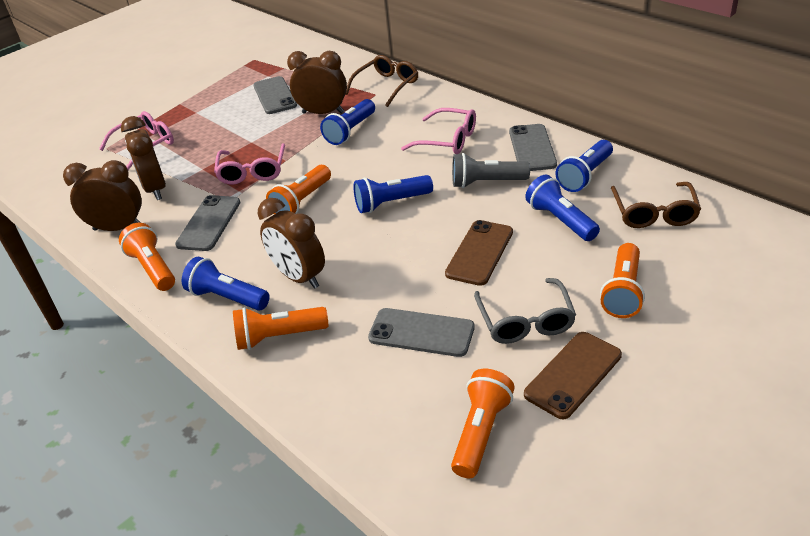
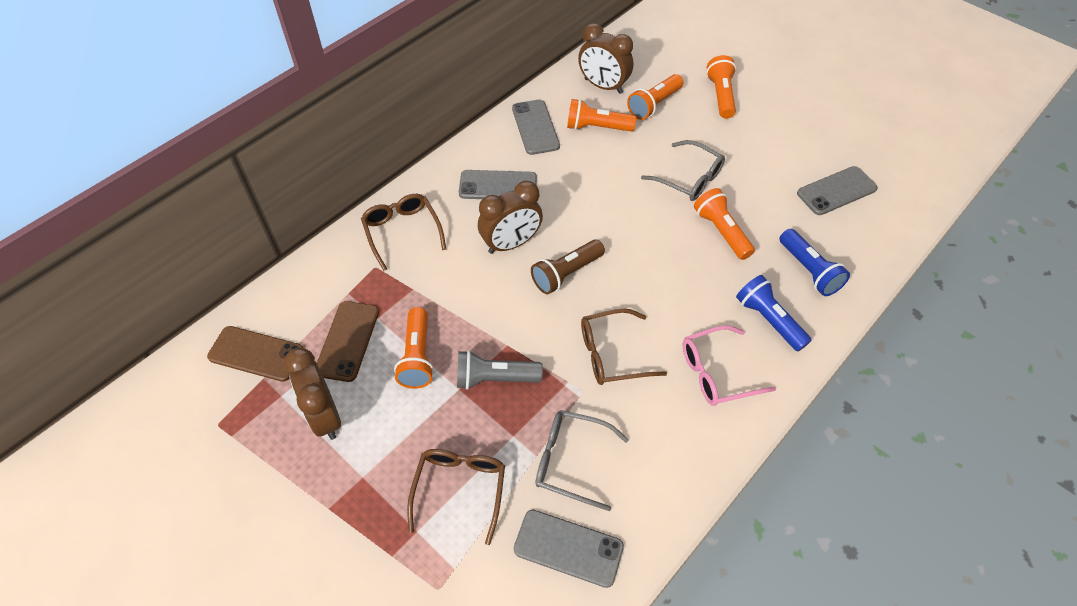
blue flashlight: [182,257,270,310] [320,99,375,145] [353,175,433,213] [525,175,600,241] [556,140,613,192] = 5 -> [736,275,812,352] [779,229,850,296] = 2
brown clock: [63,160,142,231] [121,116,166,200] [258,198,325,289] [287,51,347,114] = 4 -> [284,348,341,440] [478,181,543,254] [578,23,633,94] = 3
brown flashlight: none = 0 -> [531,239,605,294] = 1
brown glasses: [346,55,418,107] [611,182,701,228] = 2 -> [361,194,446,271] [407,449,505,545] [581,308,667,385] = 3
grey glasses: [474,278,576,344] = 1 -> [535,410,629,511] [641,140,725,201] = 2
pink glasses: [99,111,174,170] [214,143,285,184] [401,108,476,154] = 3 -> [683,325,776,406] = 1

